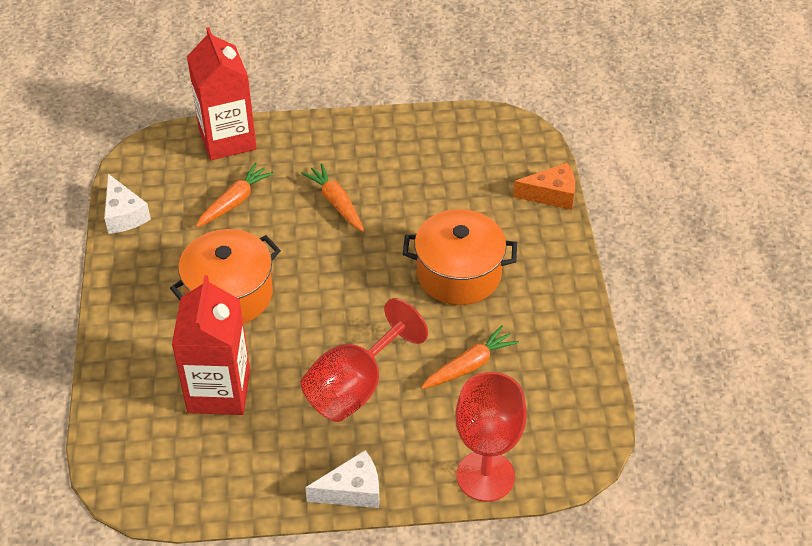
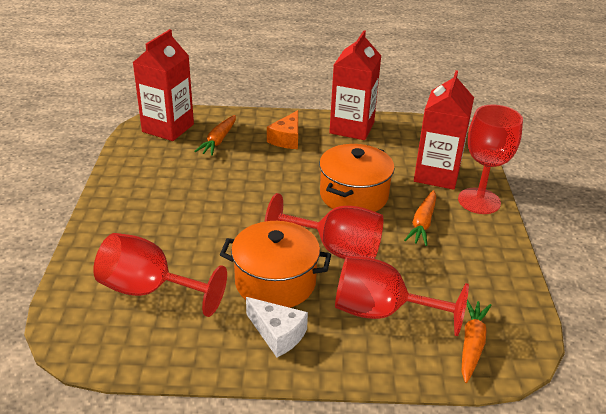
red carton: [172,275,250,415] [187,27,257,160] = 2 -> [133,29,194,141] [329,31,381,140] [414,70,474,190] = 3
red goblet: [301,298,428,422] [455,372,527,502] = 2 -> [94,233,227,317] [264,193,384,259] [335,256,469,336] [458,105,523,214] = 4
white cheese: [104,174,151,234] [305,450,379,508] = 2 -> [246,297,308,357] = 1

